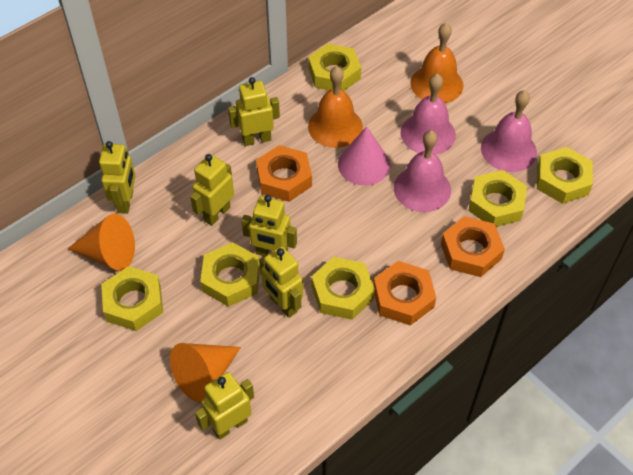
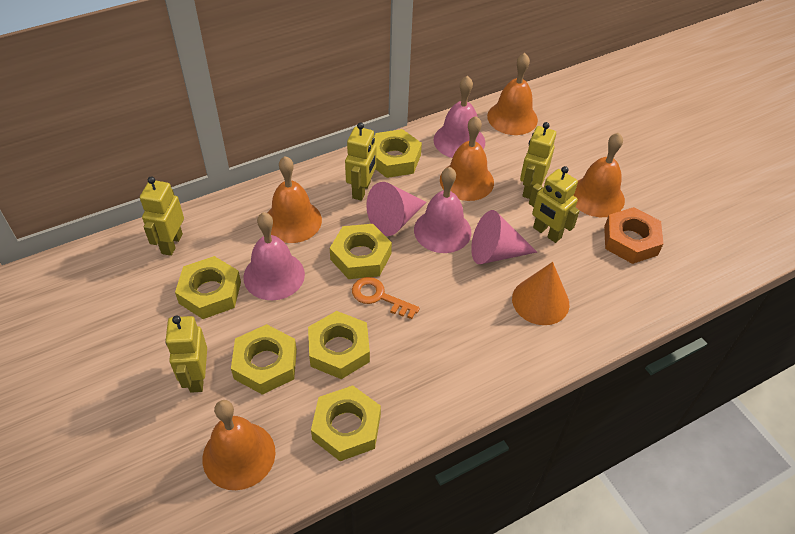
orange bell: [308,66,363,148] [410,23,463,103] = 2 -> [202,400,275,490] [268,156,322,243] [440,116,494,201] [487,53,538,135] [573,133,625,217] = 5
orange cone: [68,214,135,271] [170,343,241,402] = 2 -> [512,262,569,325] = 1
orange key: none = 0 -> [352,277,420,319] = 1
orange nut: [256,145,312,202] [373,261,436,326] [441,216,505,277] = 3 -> [604,207,663,264] = 1
pink cone: [338,126,390,186] = 1 -> [366,182,426,236] [471,210,537,264] = 2
yellow robot: [99,141,136,214] [190,154,234,226] [195,372,254,440] [228,77,280,146] [241,195,297,256] [259,246,303,318] = 6 -> [140,176,184,256] [165,315,207,393] [345,122,377,201] [520,122,556,199] [529,166,579,243] = 5

